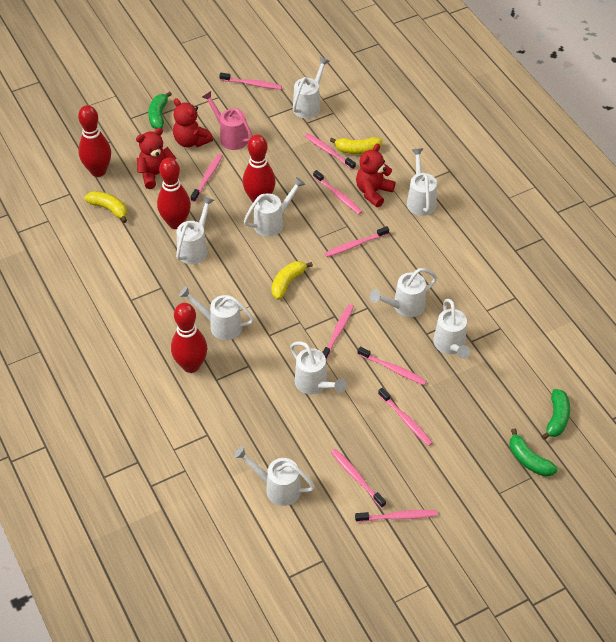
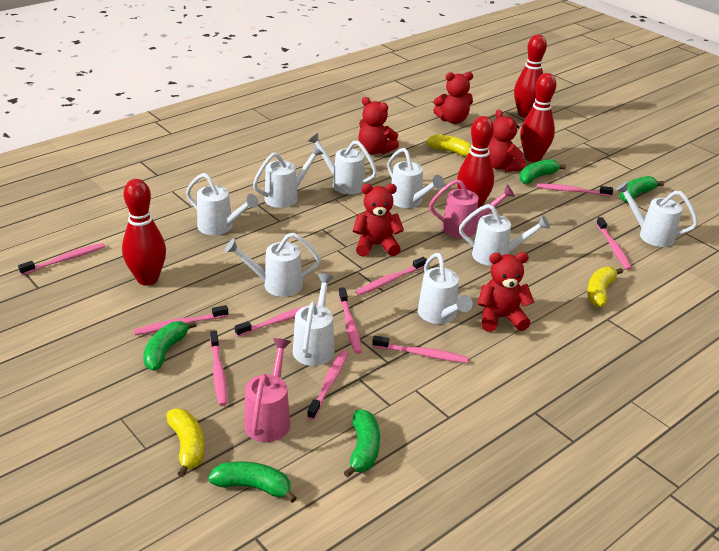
green banana: [148,91,172,129] [509,429,558,477] [541,389,570,440] = 3 -> [143,321,197,371] [208,461,297,503] [344,409,380,478] [520,159,566,184] [619,176,664,202] = 5
pink watering can: [202,91,253,150] = 1 -> [244,338,291,442] [429,179,515,238] = 2
red teddy bear: [136,128,176,189] [173,98,213,147] [356,144,395,207] = 3 -> [353,184,404,257] [358,97,399,155] [433,72,473,124] [478,252,534,332] [488,110,526,172] = 5

